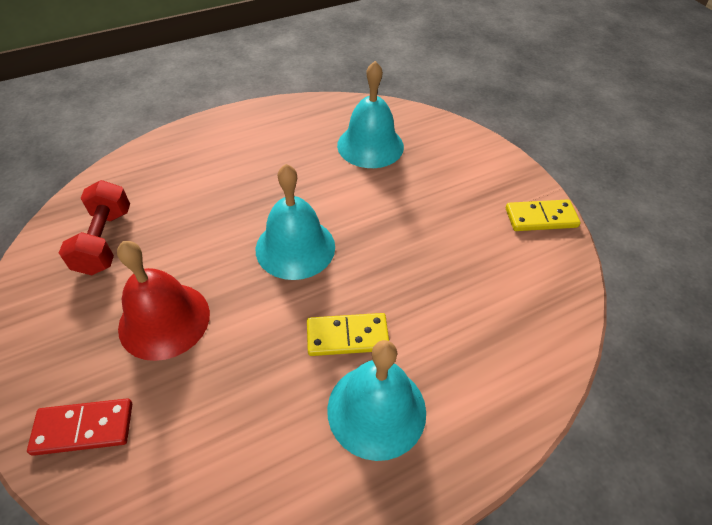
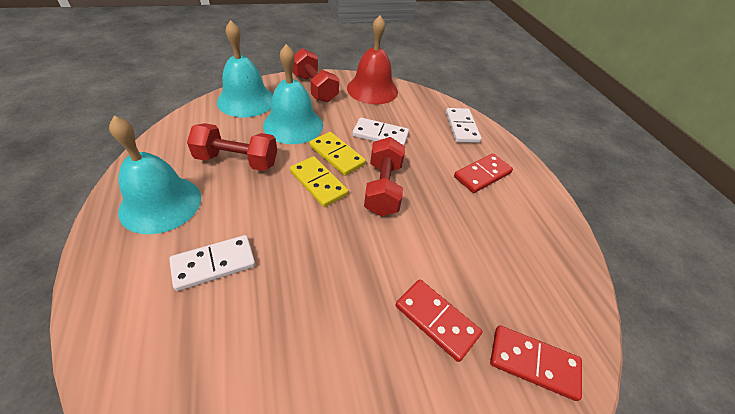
red domino: [27,398,132,456] = 1 -> [396,279,482,362] [454,154,513,193] [490,325,582,401] = 3
red dumbbell: [59,180,130,275] = 1 -> [187,123,277,171] [292,48,339,102] [364,137,405,216] = 3
white domino: none = 0 -> [169,235,256,291] [352,118,409,145] [446,108,482,143] = 3

